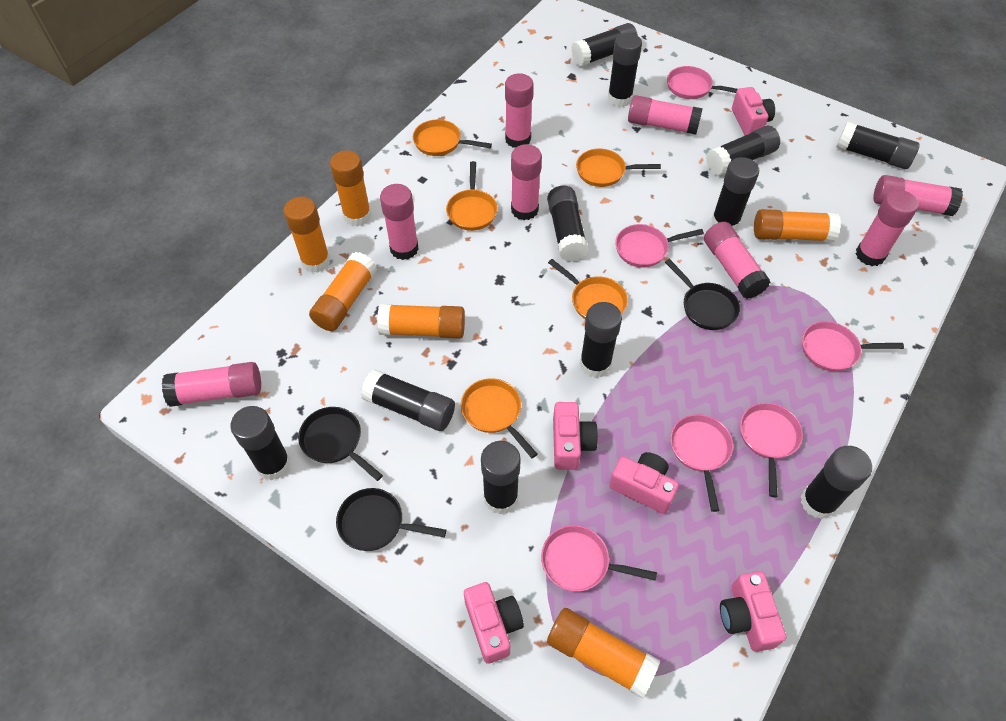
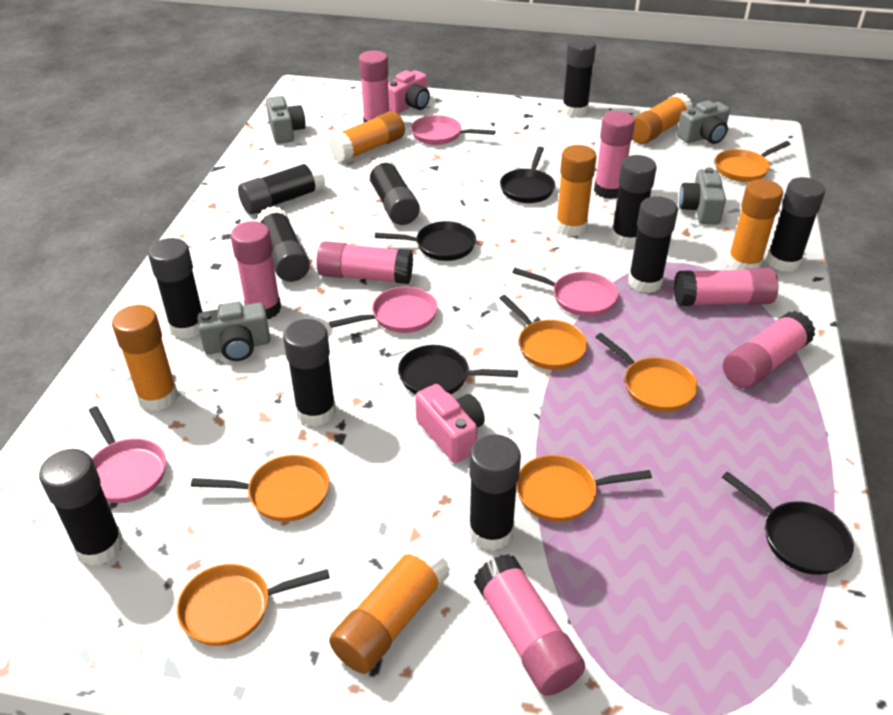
black pan: [298,407,383,481] [336,488,446,551] [665,259,740,330] = 3 -> [375,221,476,261] [398,345,518,394] [500,147,555,203] [722,471,854,575] = 4
grey camera: none = 0 -> [197,302,271,361] [266,96,305,144] [677,100,730,144] [679,168,726,225] = 4
orange pan: [413,119,492,156] [446,161,498,231] [461,378,538,458] [548,259,628,319] [576,149,661,187] = 5 -> [177,564,330,646] [191,455,329,522] [499,295,587,370] [516,455,652,522] [596,333,698,412] [715,141,791,182] = 6
pink camera: [464,582,524,664] [553,402,598,470] [609,452,679,514] [720,571,787,652] [732,87,775,135] = 5 -> [388,70,430,113] [415,384,485,463] = 2
pink glue stick: [162,362,261,407] [380,184,419,260] [505,73,534,148] [511,144,542,220] [628,95,703,135] [704,222,770,299] [856,190,918,266] [874,175,963,216] = 8 -> [231,221,281,319] [316,241,413,284] [359,50,389,122] [474,554,585,696] [594,111,635,199] [674,268,778,306] [723,311,815,389] = 7
pink pan: [541,525,657,591] [615,224,704,268] [667,66,738,99] [670,414,733,512] [740,403,803,497] [802,321,904,372] = 6 -> [89,406,166,503] [329,286,438,333] [411,115,495,145] [512,268,618,317] = 4

